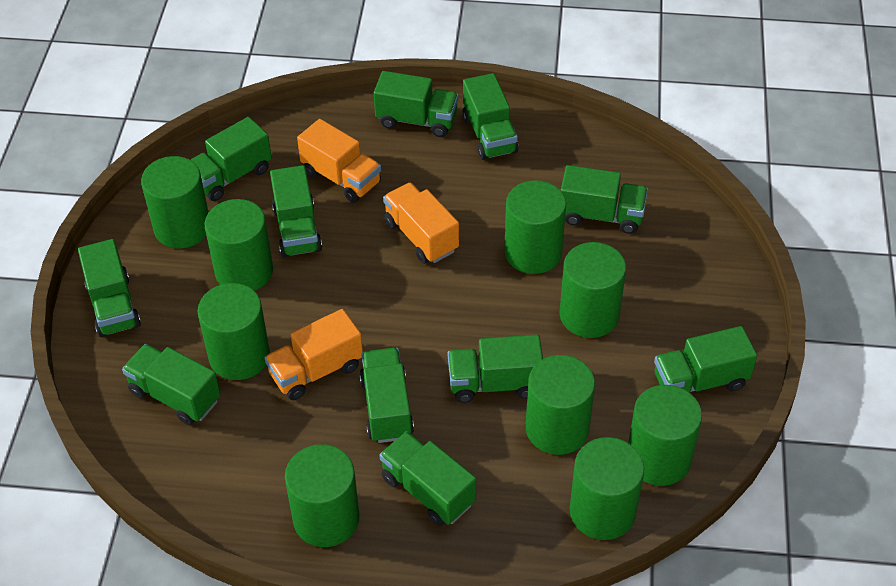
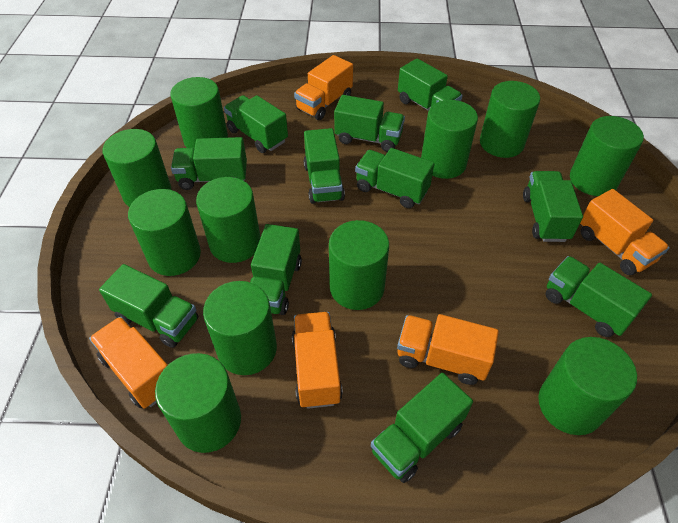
green cylinder: [141,156,209,249] [197,283,270,380] [204,199,273,291] [285,444,359,547] [504,180,566,274] [526,355,595,455] [559,242,626,338] [569,437,644,540] [628,385,702,486] = 9 -> [103,129,171,207] [128,189,201,276] [155,353,241,453] [170,77,228,148] [196,177,261,263] [203,281,277,375] [329,220,389,310] [421,100,478,179] [480,81,540,158] [538,337,637,435] [570,116,644,196] = 11
orange truck: [265,309,363,400] [297,119,381,203] [383,182,459,264] = 3 -> [89,317,168,408] [292,312,343,409] [294,55,353,120] [397,314,499,385] [580,189,670,275] = 5

